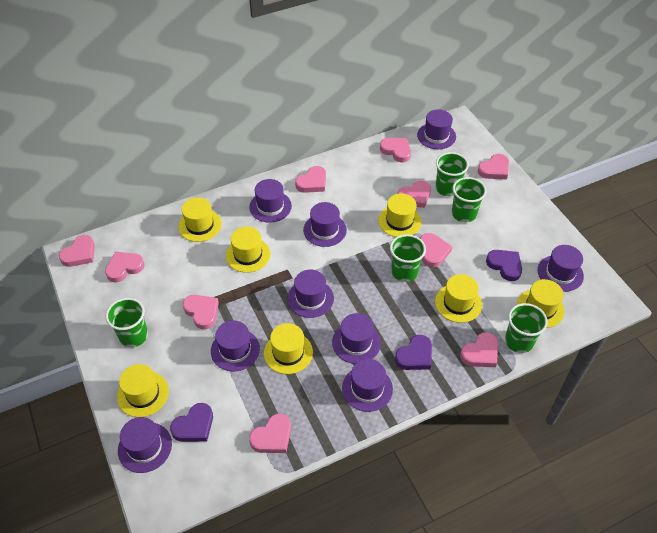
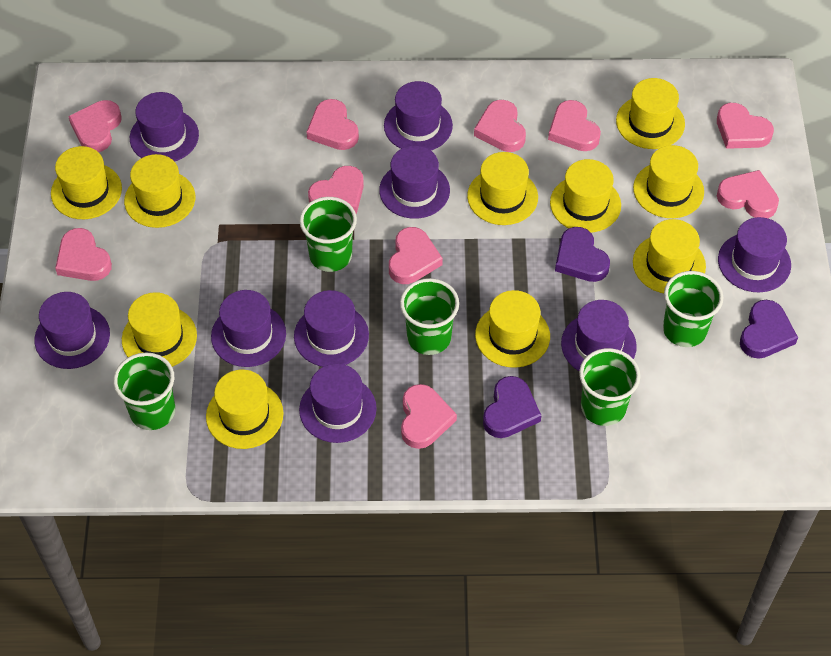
yellow hat: [117,364,169,417] [178,197,222,242] [226,227,270,273] [264,323,313,374] [378,193,421,237] [435,274,482,323] [517,279,565,328] = 7 -> [51,146,122,219] [122,292,197,367] [124,154,195,228] [206,370,283,449] [467,152,538,225] [475,290,550,368] [550,159,621,233] [616,78,685,149] [633,145,704,218] [633,219,706,293] = 10

